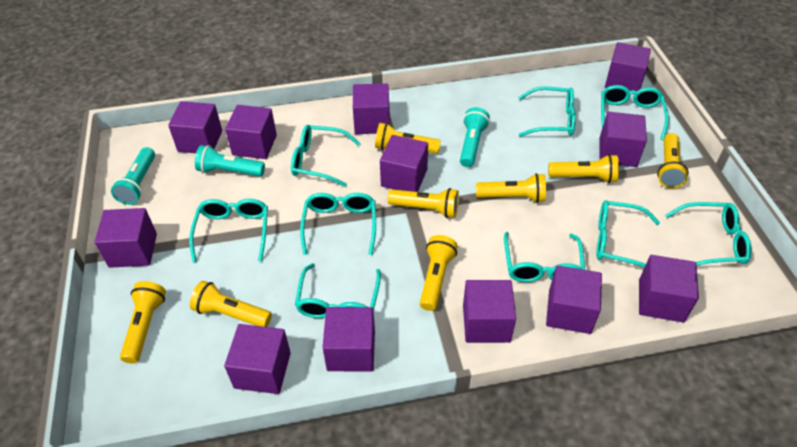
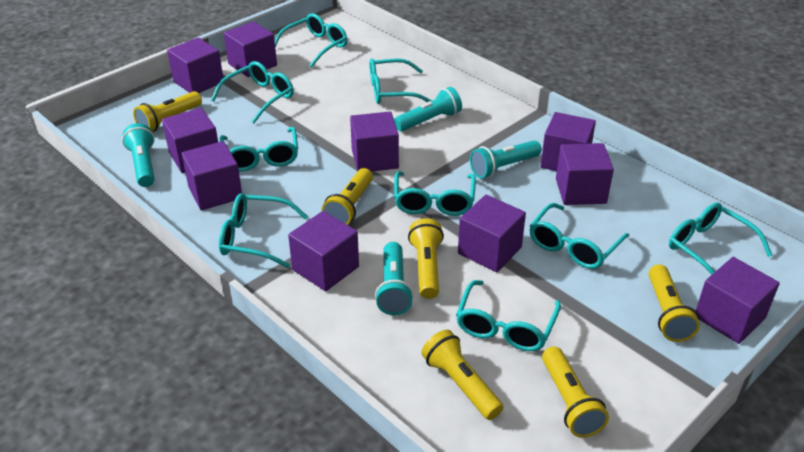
purple cube: [94,208,157,268] [168,101,222,153] [224,324,291,394] [225,105,277,159] [322,307,375,371] [353,83,390,134] [380,135,428,192] [463,280,516,343] [546,265,602,334] [599,111,647,167] [605,42,651,91] [639,255,699,323] = 12 -> [162,108,218,173] [167,38,223,93] [182,141,242,210] [224,21,277,77] [288,211,359,291] [350,112,399,172] [458,195,526,272] [540,112,596,171] [556,143,614,205] [696,257,780,344] = 10
turquoise flashlight: [111,147,155,205] [195,145,265,176] [460,107,490,167] = 3 -> [122,123,155,187] [375,242,414,315] [394,87,462,132] [470,140,541,178] = 4
yellow flashlight: [120,281,166,363] [190,281,272,327] [375,123,441,154] [388,188,459,218] [420,235,458,311] [476,173,546,203] [548,154,619,183] [657,133,689,188] = 8 -> [133,91,202,132] [322,168,373,225] [408,218,444,299] [421,330,503,420] [542,346,609,438] [648,264,700,342] = 6

